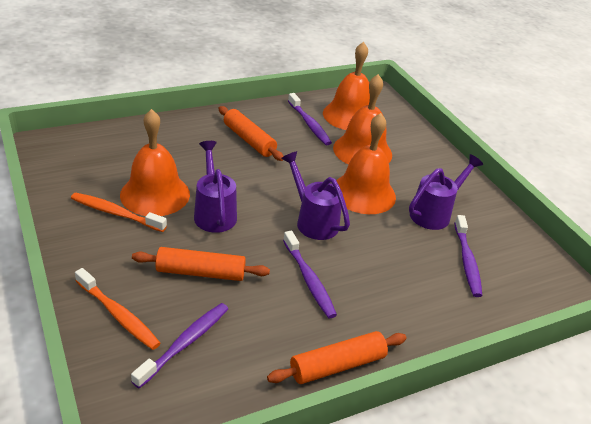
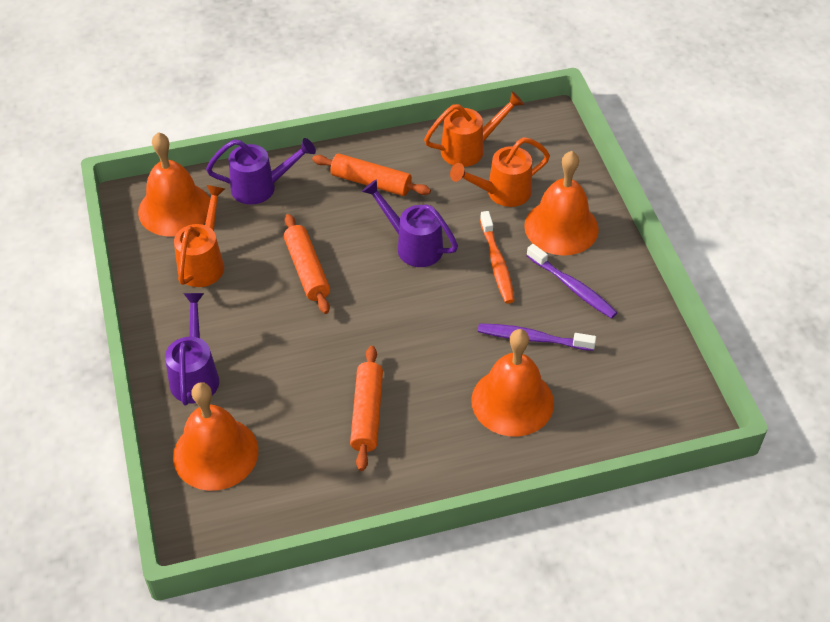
orange toothbrush: [71,193,167,232] [75,268,161,350] = 2 -> [480,211,515,303] = 1
orange watering can: none = 0 -> [174,185,225,287] [424,91,524,167] [450,137,550,207] = 3
purple toothbrush: [131,303,228,388] [283,231,337,318] [288,93,332,145] [454,215,482,297] = 4 -> [478,323,596,351] [526,244,617,319] = 2

